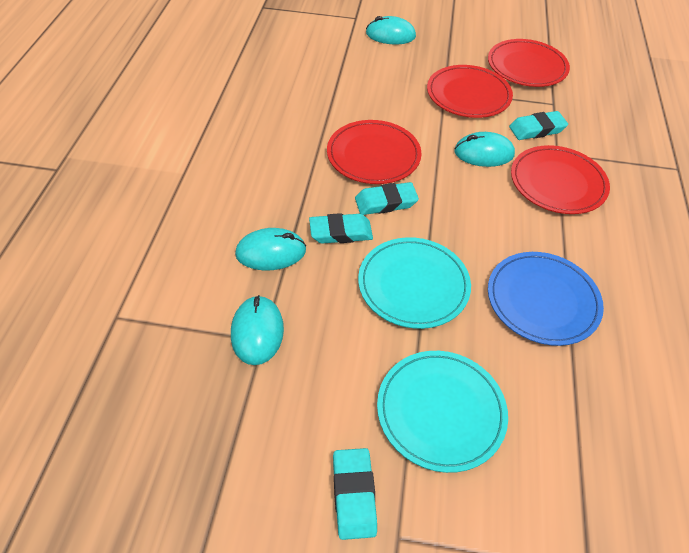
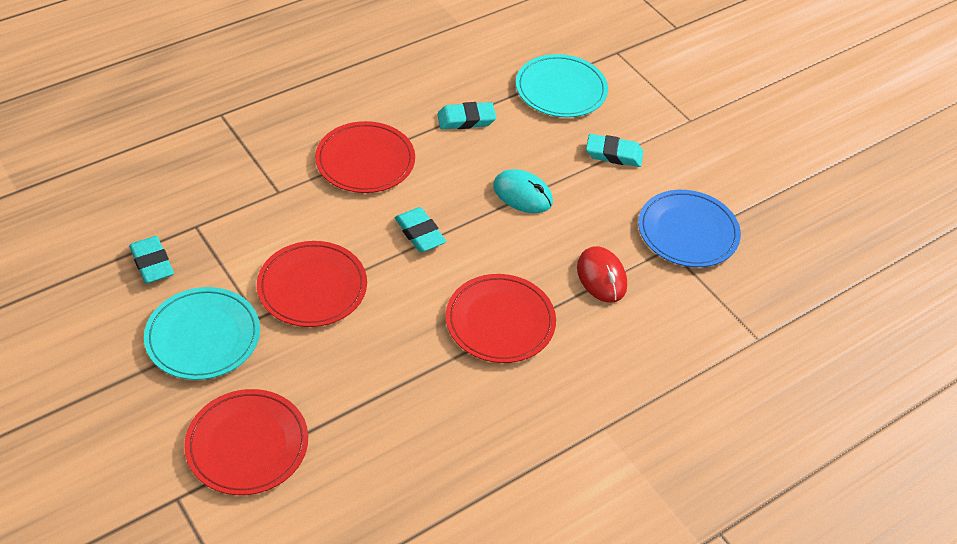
red mouse: none = 0 -> [577,246,627,303] = 1
turquoise mouse: [231,295,284,365] [235,228,306,270] [366,16,416,45] [454,132,515,167] = 4 -> [493,169,553,213] = 1

